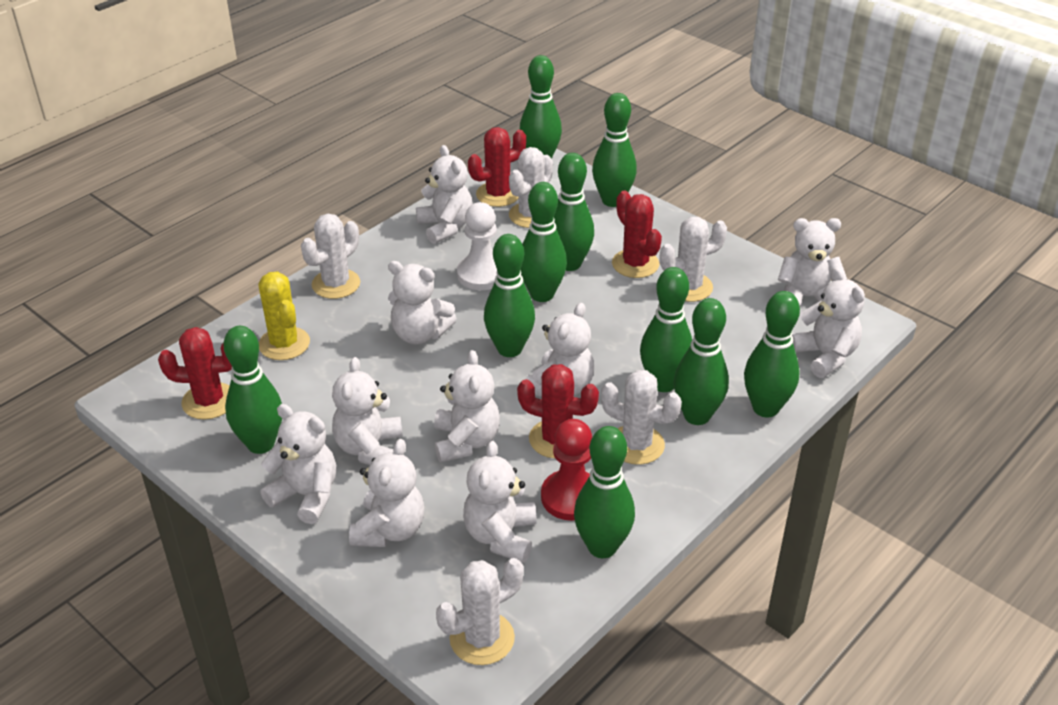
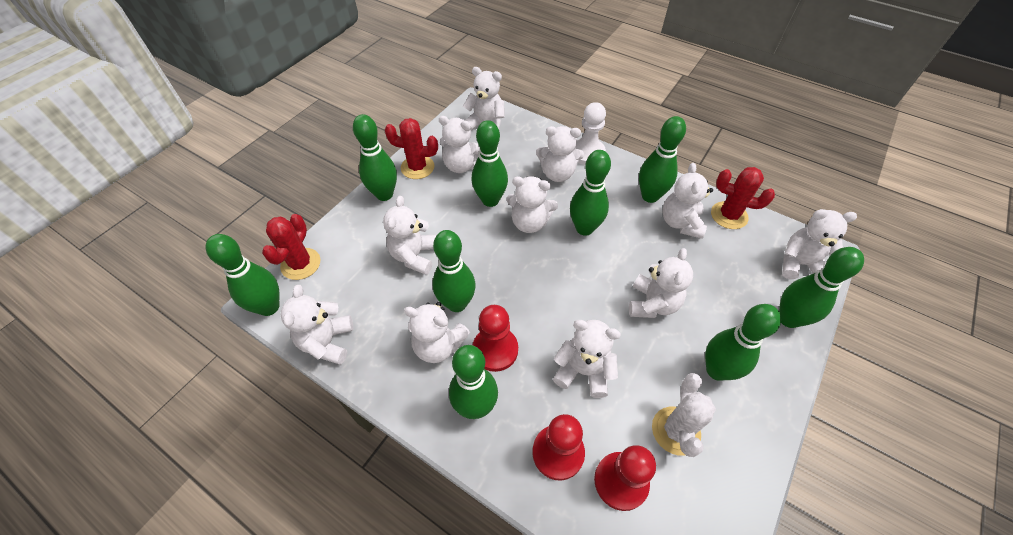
green bowling pin: [223,326,282,454] [484,234,535,357] [519,55,562,159] [521,182,567,302] [554,153,594,271] [574,426,635,558] [592,93,637,207] [640,267,692,392] [674,298,729,425] [744,291,800,418] = 10 -> [206,234,279,316] [353,114,397,201] [432,230,476,312] [449,345,498,419] [472,120,508,207] [570,150,611,236] [639,116,686,203] [705,304,781,381] [779,247,864,328] = 9
red cactus: [158,327,232,420] [468,127,526,207] [517,364,599,459] [612,191,662,278] = 4 -> [262,214,320,280] [385,118,438,179] [711,167,775,229] = 3
red pawn: [541,419,592,521] = 1 -> [473,305,518,372] [533,414,585,480] [594,446,656,511] = 3
white cactus: [301,214,360,299] [436,558,524,665] [509,147,553,228] [601,370,682,465] [659,217,727,302] = 5 -> [652,373,716,457] = 1
white teddy bear: [260,404,336,524] [332,357,403,465] [349,439,424,547] [388,261,457,344] [416,145,473,244] [434,350,500,463] [463,441,537,563] [526,303,594,397] [778,218,847,307] [792,267,865,378] = 10 -> [281,285,354,365] [383,196,437,275] [404,302,470,363] [439,116,480,173] [463,67,505,131] [506,176,558,233] [536,126,584,182] [553,320,621,398] [629,248,693,318] [663,163,713,239] [782,209,857,279] = 11
yellow cactus: [258,272,310,360] = 1 -> none = 0

